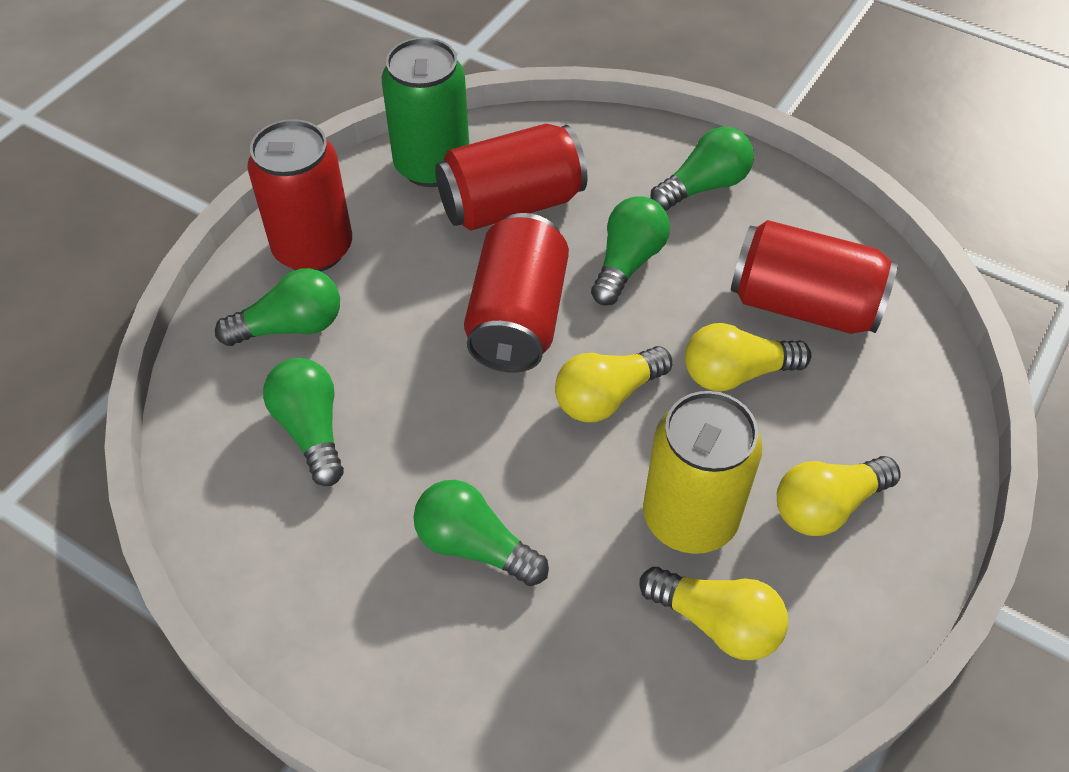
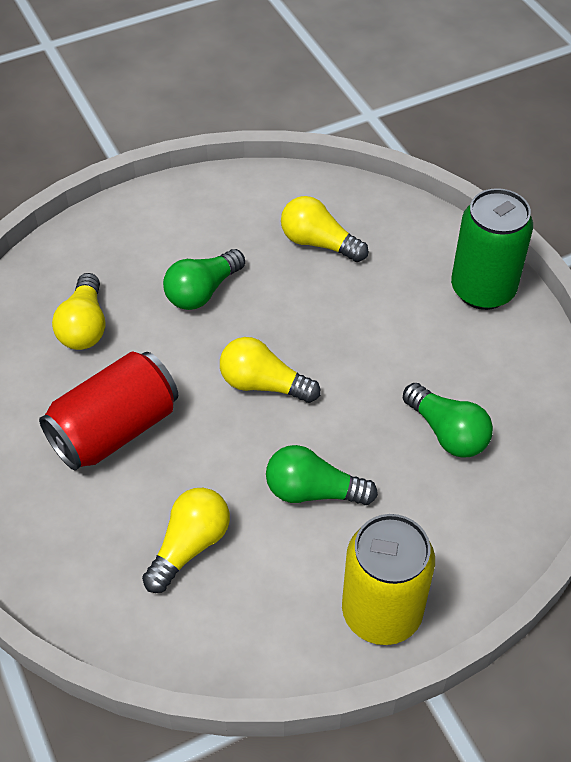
green light bulb: [215,268,340,346] [263,358,344,486] [414,480,549,586] [591,196,670,306] [650,127,754,211] = 5 -> [163,249,245,310] [266,445,378,505] [403,383,493,458] = 3
red can: [247,119,352,272] [435,124,588,231] [464,213,569,373] [731,220,898,334] = 4 -> [39,351,178,471] = 1

